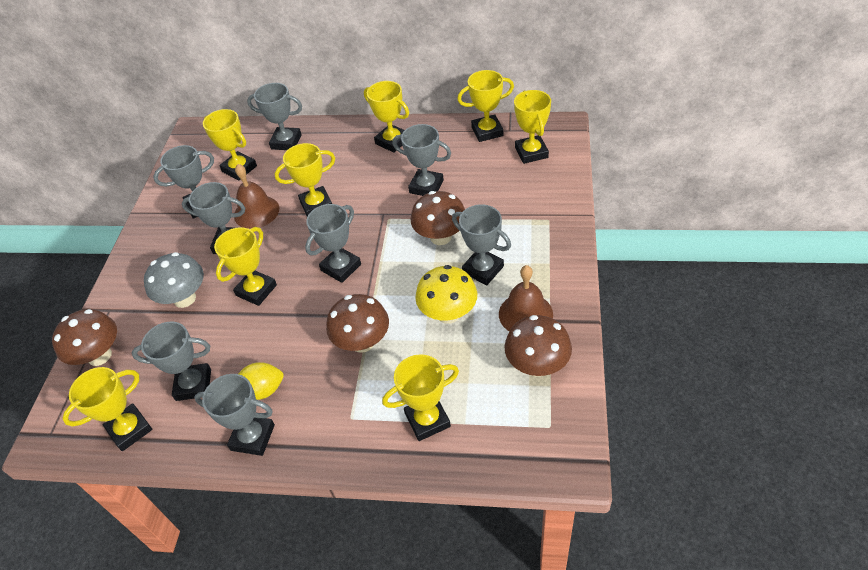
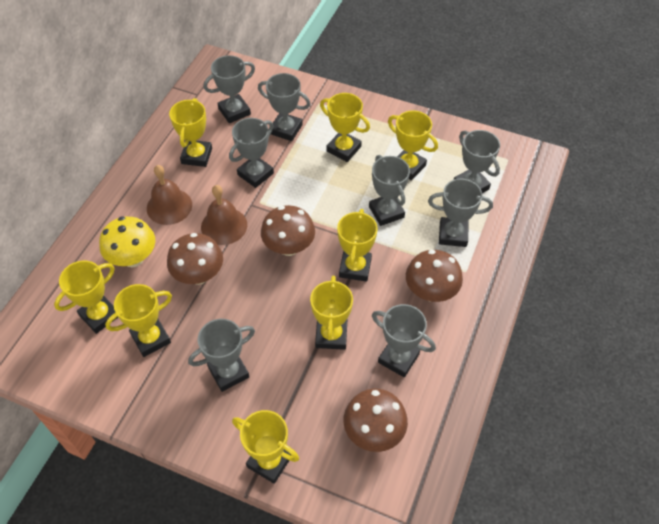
grey mushroom: [144,252,204,308] = 1 -> none = 0
yellow lemon: [239,362,284,400] = 1 -> none = 0

